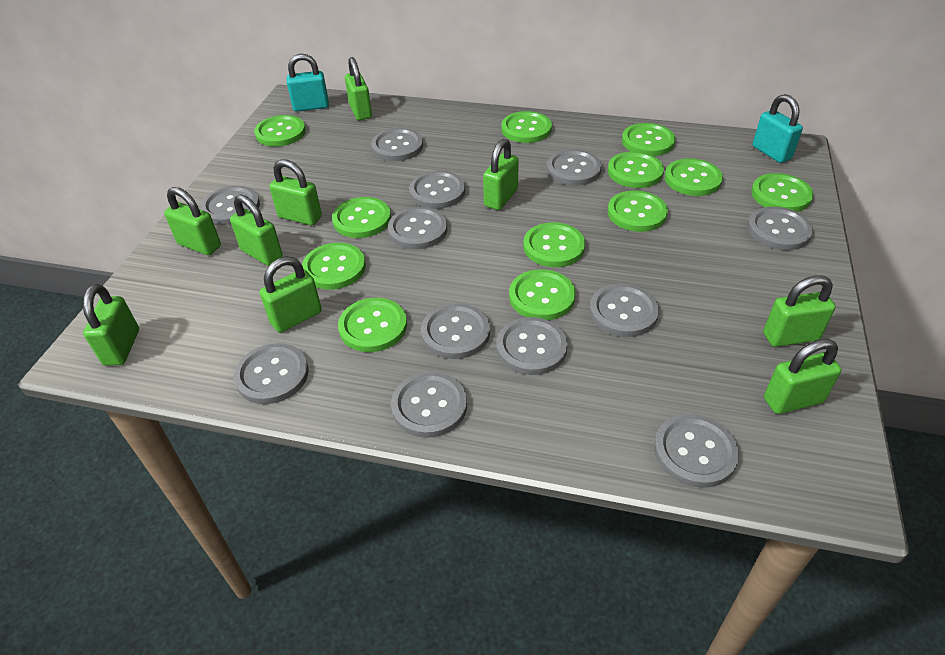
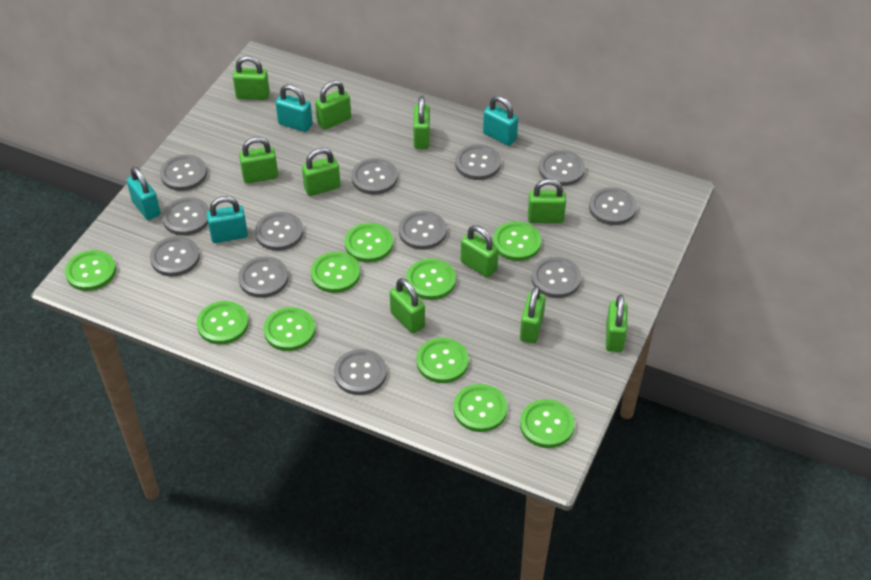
green button: [254,115,306,147] [302,243,366,290] [332,197,391,238] [338,298,407,352] [501,111,552,143] [509,269,576,320] [523,222,585,267] [607,191,668,232] [608,152,664,188] [622,123,676,156] [665,158,723,196] [751,173,814,212] = 12 -> [65,250,116,291] [197,301,249,345] [264,307,315,351] [311,252,360,293] [345,223,393,263] [406,259,456,300] [416,338,469,383] [454,384,507,432] [493,221,542,261] [520,399,575,448] = 10
green padlock: [83,284,139,366] [164,187,221,255] [230,194,282,266] [260,257,322,333] [269,160,322,225] [345,57,372,120] [483,139,519,210] [763,275,836,347] [764,339,842,414] = 9 -> [233,56,270,100] [239,137,278,184] [302,148,340,196] [315,80,351,130] [390,278,425,334] [413,96,430,149] [461,225,499,278] [520,286,546,344] [528,179,566,223] [606,294,627,352] = 10
turquoise padlock: [287,54,329,112] [753,94,803,163] = 2 -> [127,167,161,220] [207,196,248,243] [276,84,313,132] [483,96,518,146] = 4

